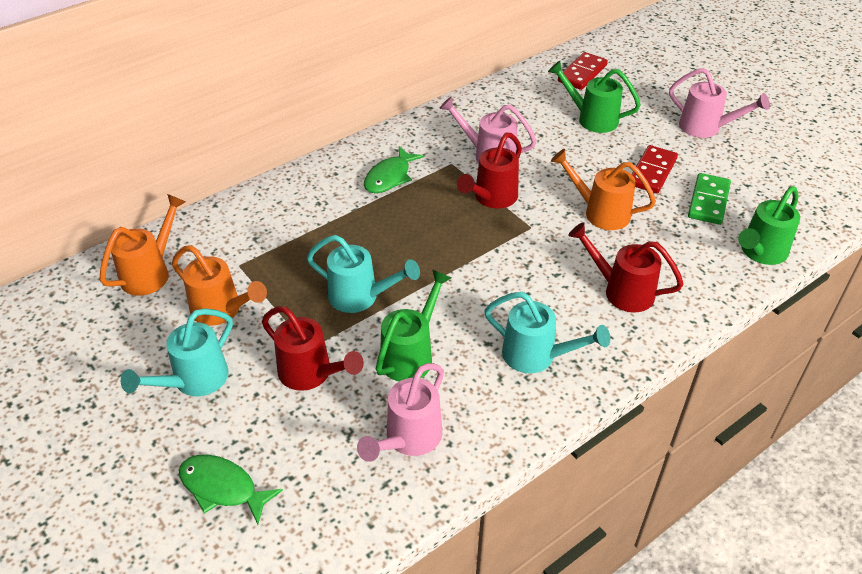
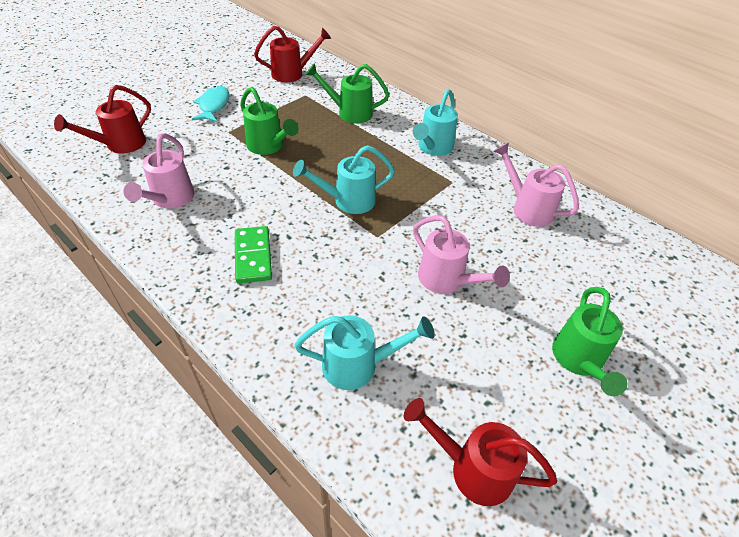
green fish: [179,455,283,525] [364,146,424,193] = 2 -> none = 0
orange watering can: [100,194,185,296] [172,245,267,326] [551,149,656,230] = 3 -> none = 0
red domino: [558,52,608,90] [632,145,678,193] = 2 -> none = 0
turquoise fish: none = 0 -> [192,86,230,122] = 1

